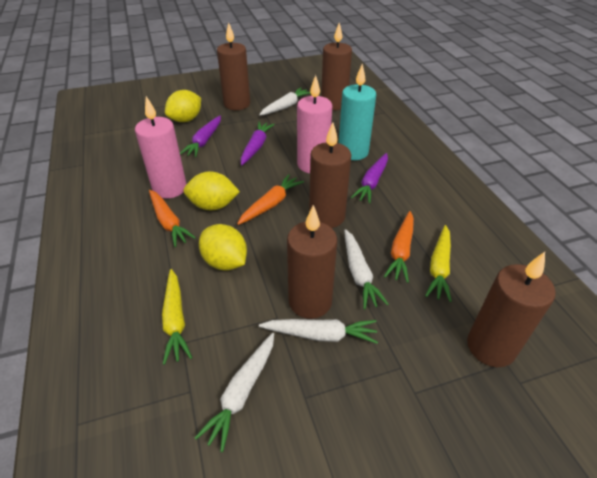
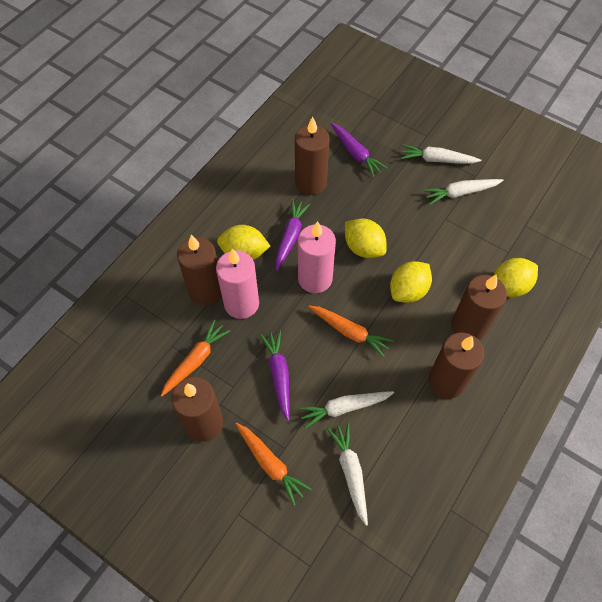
turquoise candle: [339,64,376,160] = 1 -> none = 0
yellow carrot: [162,269,192,365] [425,225,452,302] = 2 -> none = 0
yellow lemon: [165,90,201,122] [184,171,240,210] [199,224,247,270] = 3 -> [217,225,270,260] [345,219,387,258] [390,261,432,303] [494,258,538,297] = 4

